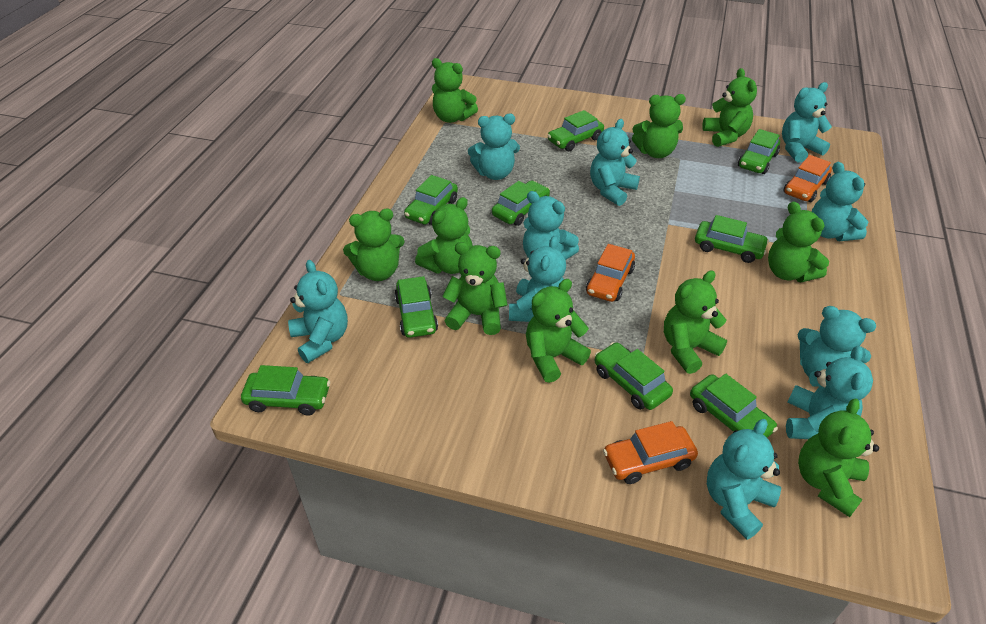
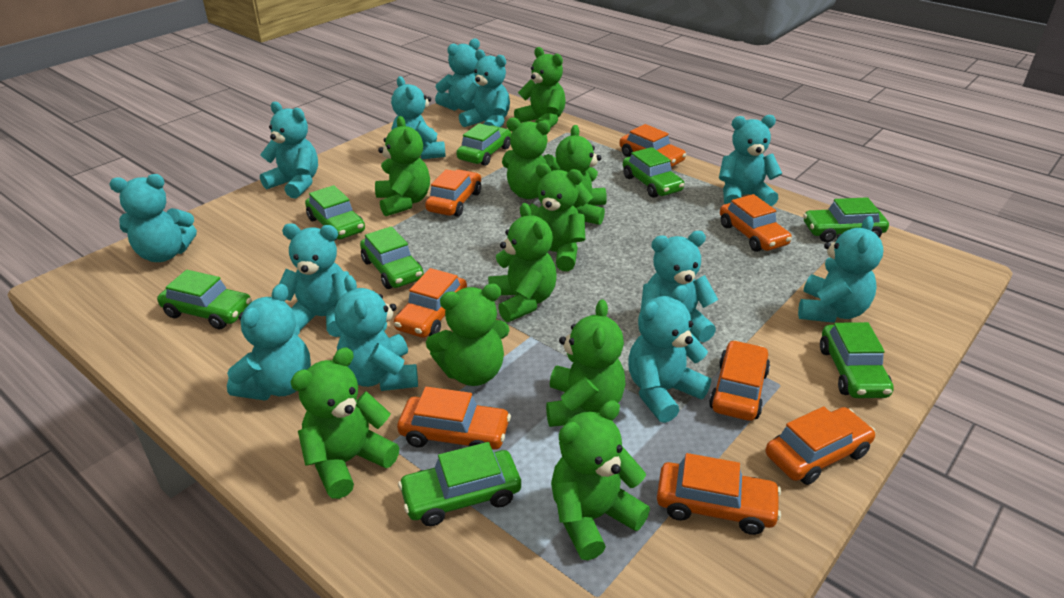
green car: [241,365,330,416] [394,276,438,338] [404,175,458,225] [492,180,550,226] [547,110,604,151] [594,342,673,410] [690,374,778,438] [695,215,769,263] [738,129,780,174] = 9 -> [157,270,252,329] [305,185,365,240] [360,226,424,289] [398,442,521,526] [456,123,511,166] [623,147,684,198] [803,197,889,242] [820,322,894,398] = 8
orange car: [586,244,635,302] [603,421,698,484] [783,155,832,202] = 3 -> [394,268,467,338] [397,387,511,450] [425,169,481,217] [619,124,686,167] [657,453,781,535] [709,340,770,421] [720,194,792,252] [766,406,876,485] = 8
turquoise teddy bear: [288,260,348,363] [468,114,520,180] [509,236,566,322] [523,191,579,260] [590,119,640,206] [707,419,781,540] [782,82,832,163] [786,346,873,439] [798,306,876,377] [812,162,868,241] = 10 -> [109,174,197,262] [227,284,311,401] [260,102,318,198] [279,224,349,337] [335,275,418,391] [391,76,446,159] [435,38,480,111] [459,49,510,127] [628,285,711,423] [641,231,718,342] [719,115,782,207] [798,216,883,323] = 12

